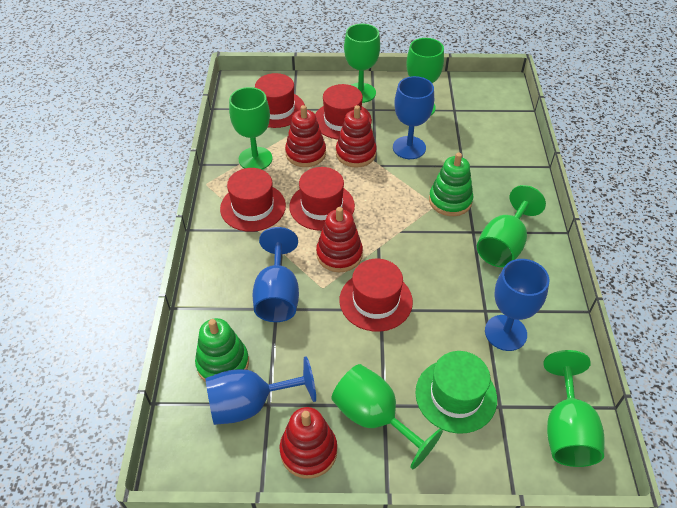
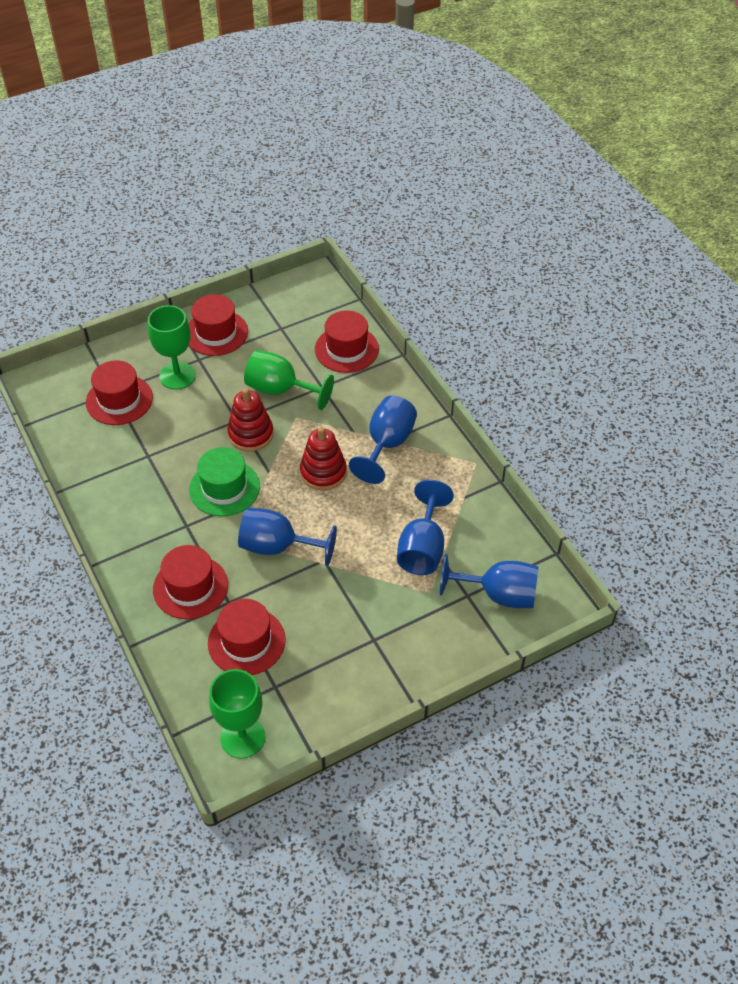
green goblet: [229,87,273,170] [331,364,443,469] [344,24,380,103] [406,38,444,116] [477,185,546,267] [544,350,604,467] = 6 -> [148,305,196,390] [209,669,265,759] [244,350,334,410] = 3
green stacking toy: [195,318,249,382] [429,153,473,216] = 2 -> none = 0
red stacking toy: [280,407,337,479] [285,105,326,167] [316,207,363,272] [336,105,377,168] = 4 -> [227,388,274,451] [300,427,347,491] = 2

